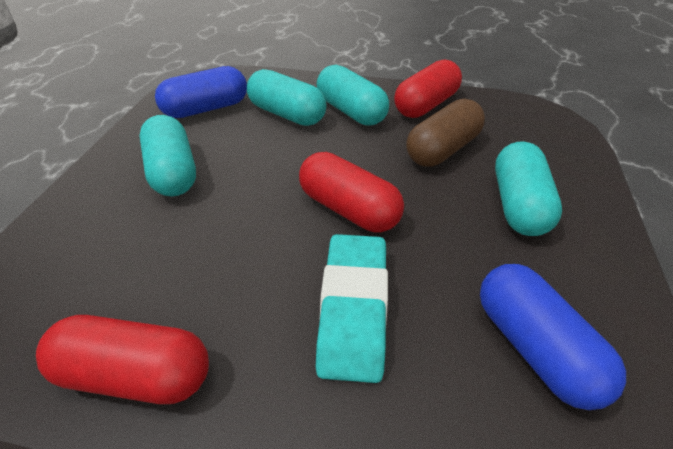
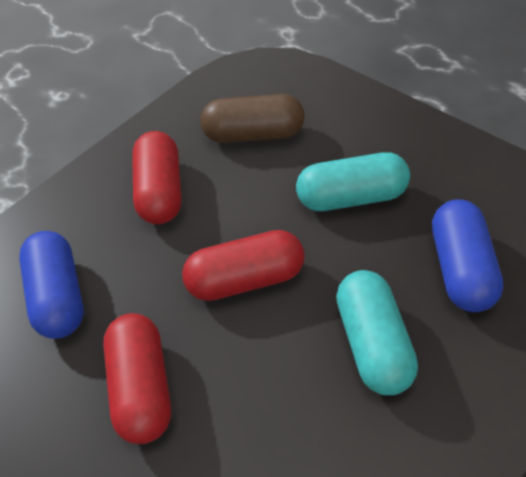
turquoise capsule: [139,115,196,197] [247,69,327,126] [317,65,389,126] [495,141,562,236] = 4 -> [296,152,410,211] [336,270,418,395] = 2
turquoise eraser: [316,234,388,383] = 1 -> none = 0

